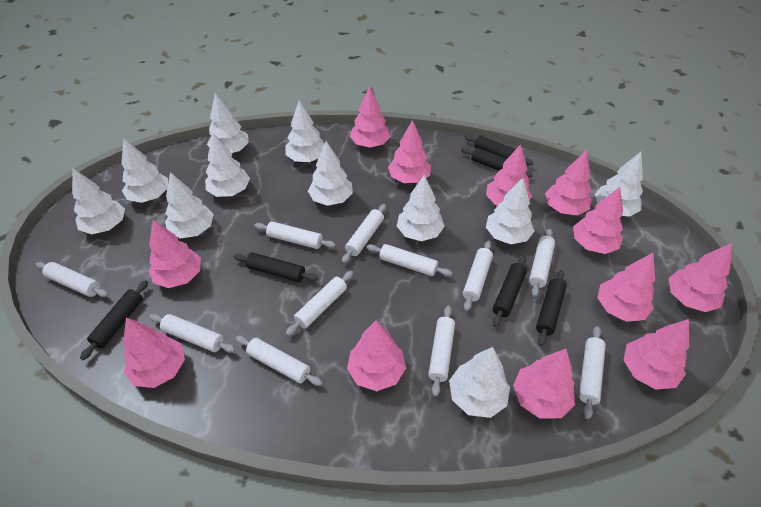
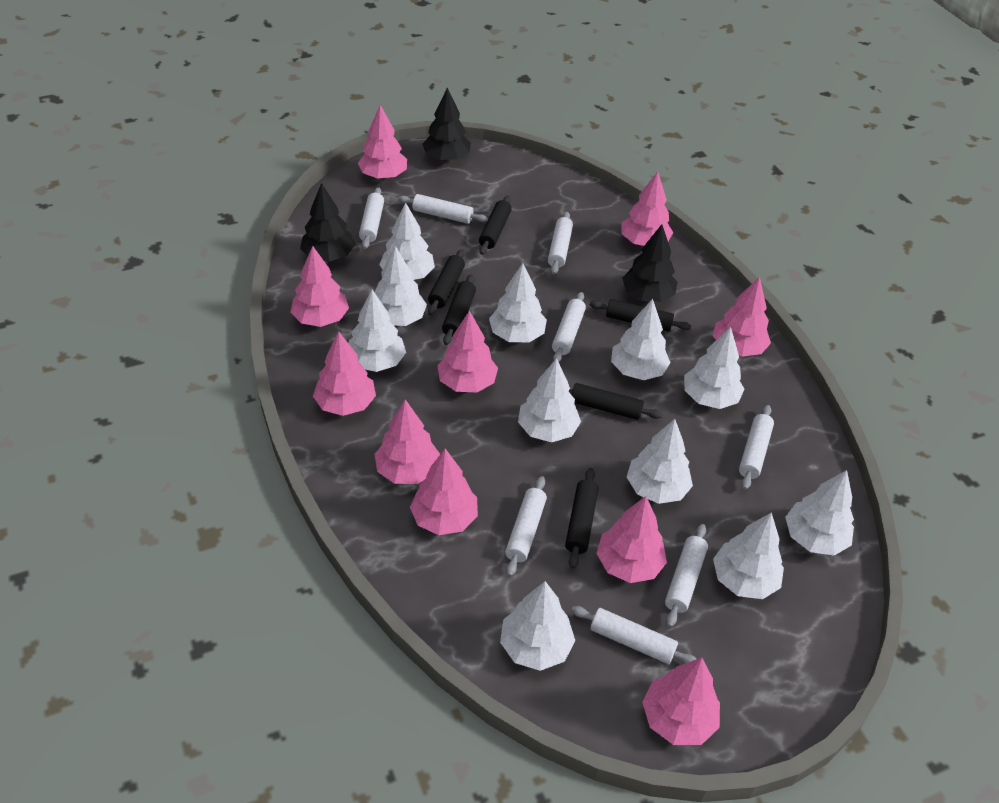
black tree: none = 0 -> [300,183,355,262] [422,88,471,162] [622,224,678,302] = 3
pink tree: [123,317,185,388] [149,220,201,288] [347,320,406,391] [350,86,391,147] [388,120,431,183] [486,144,532,206] [513,349,575,419] [545,150,592,215] [573,187,623,254] [597,253,655,322] [624,319,689,389] [669,243,732,312] = 12 -> [290,246,349,327] [313,332,376,416] [358,105,407,179] [375,399,440,484] [410,449,478,535] [437,310,498,393] [596,496,667,583] [622,172,673,246] [642,657,720,745] [713,277,771,357] = 10
white rolling pin: [36,262,108,297] [150,314,236,353] [236,336,323,386] [254,221,336,249] [285,271,353,336] [342,204,386,263] [367,244,452,276] [428,306,455,397] [463,240,493,311] [529,229,555,297] [579,326,606,419] = 11 -> [359,187,384,249] [399,194,488,224] [505,476,547,576] [548,212,573,274] [552,292,586,362] [571,606,696,664] [665,524,708,627] [739,405,774,490] = 8

